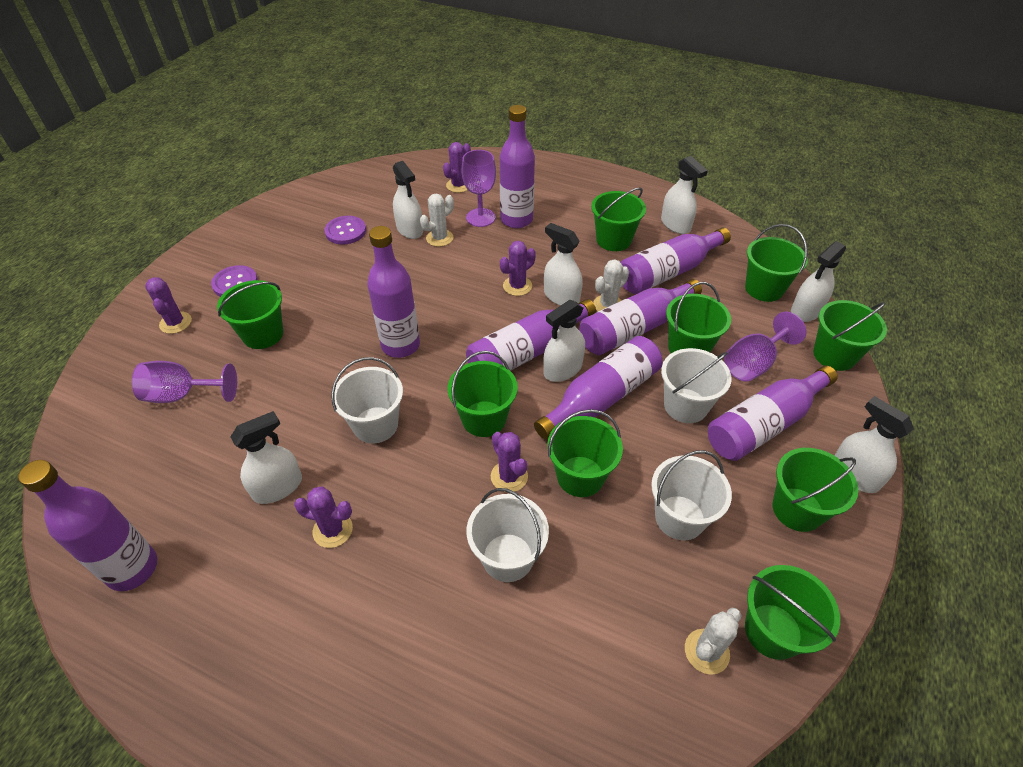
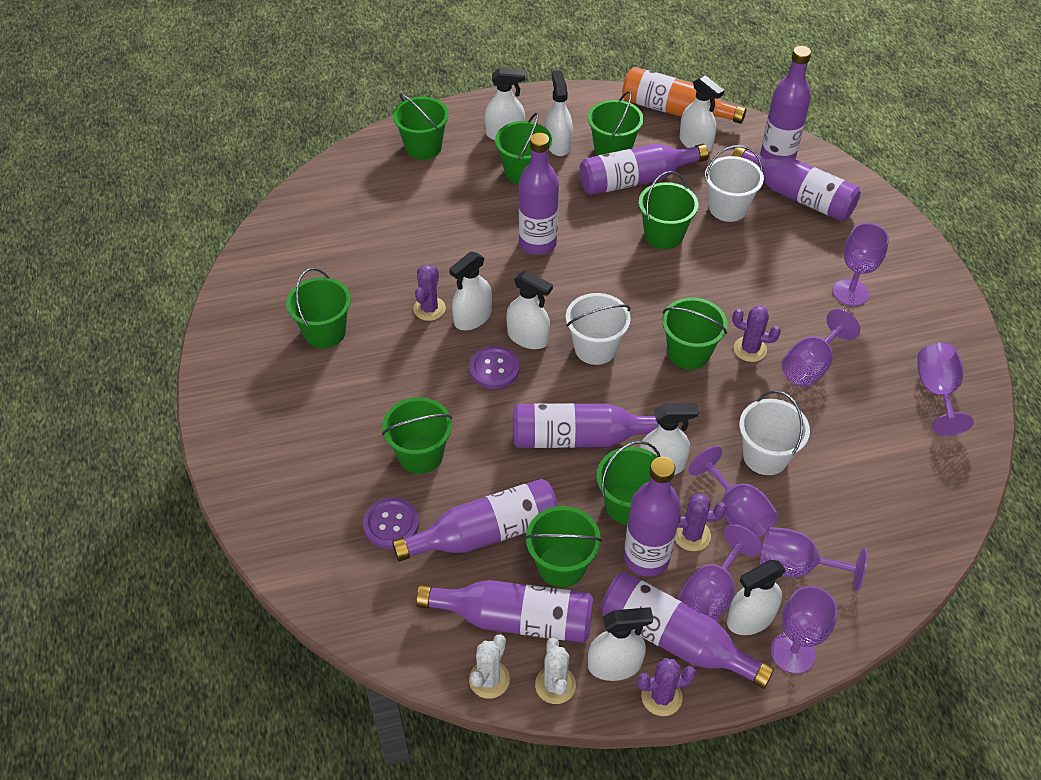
orange bottle: none = 0 -> [622,67,746,124] = 1
purple bottle: [18,460,157,591] [367,226,420,358] [466,299,596,371] [500,105,535,228] [534,336,662,439] [579,279,702,355] [620,228,731,294] [708,366,838,461] = 8 -> [392,479,558,562] [416,580,593,643] [513,403,660,448] [519,133,559,255] [579,144,709,195] [601,572,774,689] [624,457,681,577] [732,147,861,221] [761,46,811,159] = 9
purple cactus: [145,277,192,334] [294,486,353,548] [443,142,471,193] [491,432,528,492] [500,241,536,296] = 5 -> [413,265,446,321] [637,658,696,716] [675,493,727,551] [732,306,781,362] = 4
purple goblet: [132,361,237,403] [461,150,496,227] [724,312,807,381] = 3 -> [677,524,763,621] [688,446,779,538] [760,527,868,591] [771,586,837,674] [781,309,860,387] [833,223,889,306] [917,342,974,436] = 7
white bucket: [331,357,403,443] [466,488,549,582] [651,450,732,540] [661,348,732,423] = 4 -> [566,293,631,365] [705,145,764,222] [739,390,810,475] = 3
white cactus: [420,194,454,247] [593,259,629,311] [685,608,742,675] = 3 -> [469,634,510,699] [535,638,576,704] = 2
white spray bottle: [231,411,302,504] [393,161,423,239] [543,300,585,382] [544,223,583,306] [661,156,708,234] [791,241,846,322] [835,396,914,493] = 7 -> [449,251,492,330] [485,68,525,140] [506,271,553,349] [545,70,573,156] [588,607,653,681] [639,403,699,475] [680,75,724,152] [727,560,786,635] = 8

